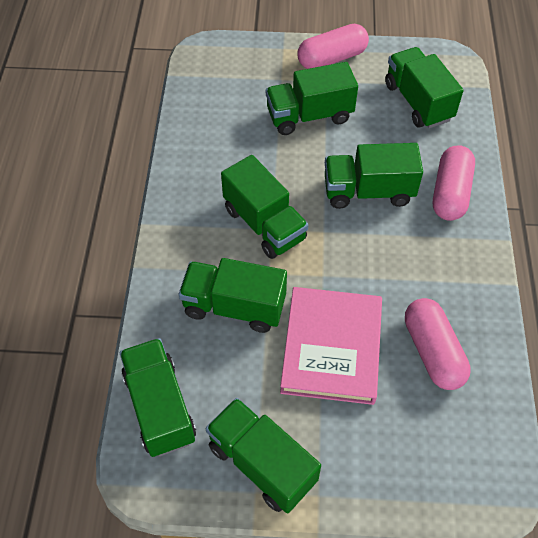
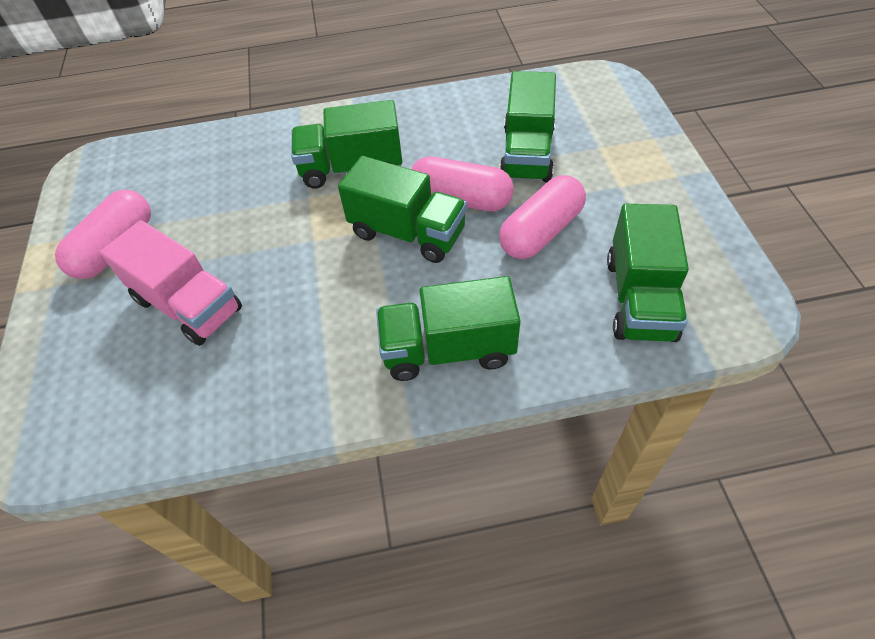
green truck: [120,338,196,457] [179,258,287,333] [206,398,321,513] [221,155,308,259] [266,62,358,135] [325,143,423,209] [385,47,464,128] = 7 -> [291,100,402,188] [338,156,467,263] [376,276,521,381] [499,71,556,182] [607,204,689,342] = 5
pink book: [280,287,382,405] = 1 -> none = 0
pink truck: none = 0 -> [100,220,242,346] = 1

